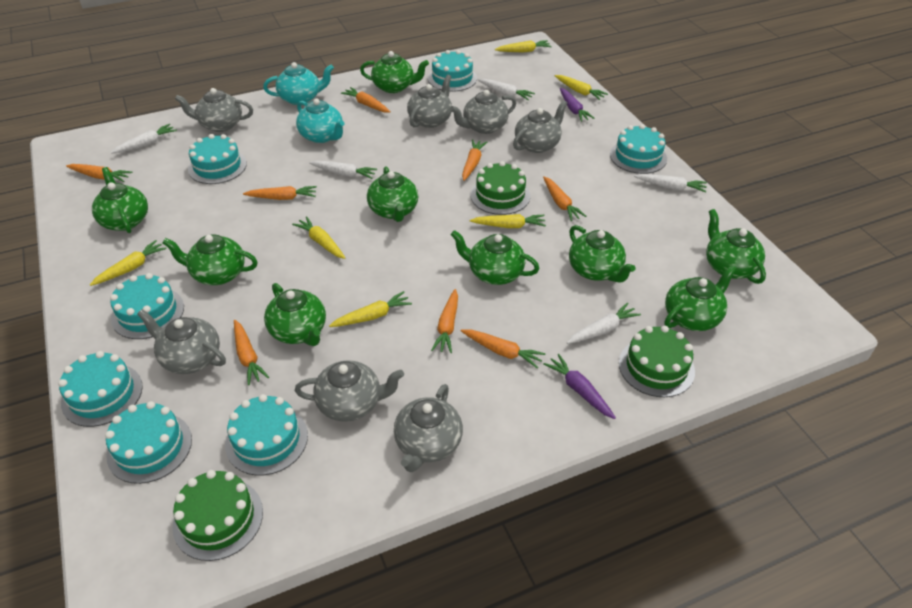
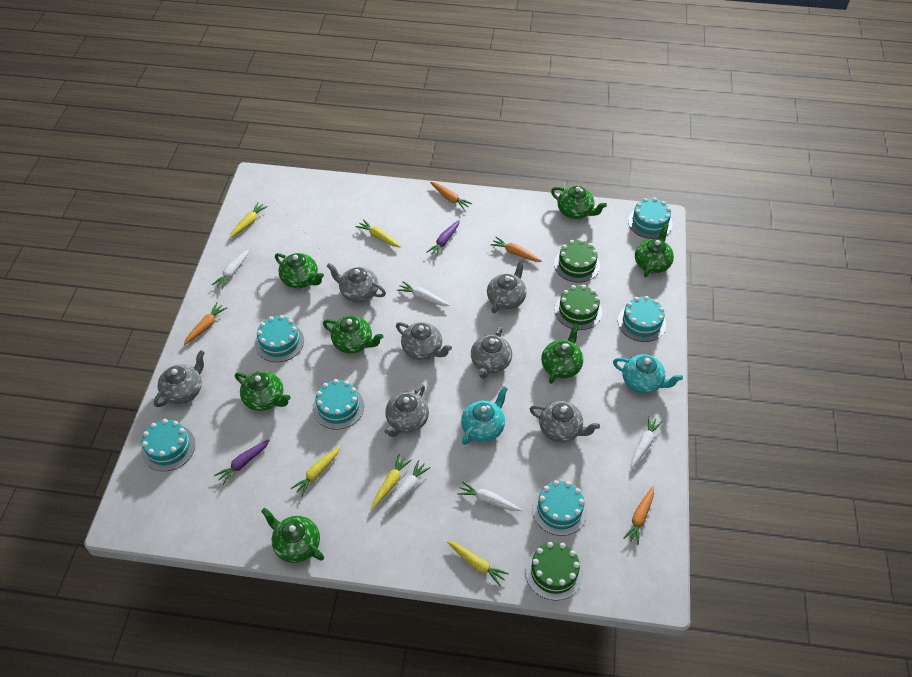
green teapot: [92,167,148,233] [163,234,258,285] [264,283,326,346] [360,51,429,93] [367,166,418,222] [451,230,539,285] [569,225,635,283] [664,265,737,331] [706,209,766,284] = 9 -> [235,371,291,411] [261,507,324,563] [275,253,324,288] [323,316,383,354] [541,324,583,384] [551,186,607,219] [635,224,674,277] = 7
orange carrot: [66,164,133,182] [234,320,269,385] [243,186,317,200] [341,87,391,113] [431,289,458,353] [461,329,545,368] [462,139,487,181] [543,176,586,221] = 8 -> [184,302,227,345] [430,182,472,210] [490,237,541,262] [623,486,654,545] = 4
turquoise cake: [58,351,143,427] [105,401,192,484] [110,273,184,339] [188,134,247,184] [225,394,308,475] [428,50,477,92] [610,124,667,174] = 7 -> [141,419,195,471] [255,315,304,362] [313,379,364,429] [532,480,588,536] [618,296,666,342] [628,198,673,239] = 6
yellow carrot: [90,240,166,286] [292,216,345,259] [329,291,412,327] [470,214,546,228] [495,40,552,52] [554,75,608,100] = 6 -> [230,202,268,238] [291,446,340,497] [355,219,401,248] [372,454,412,509] [447,541,509,586] = 5

